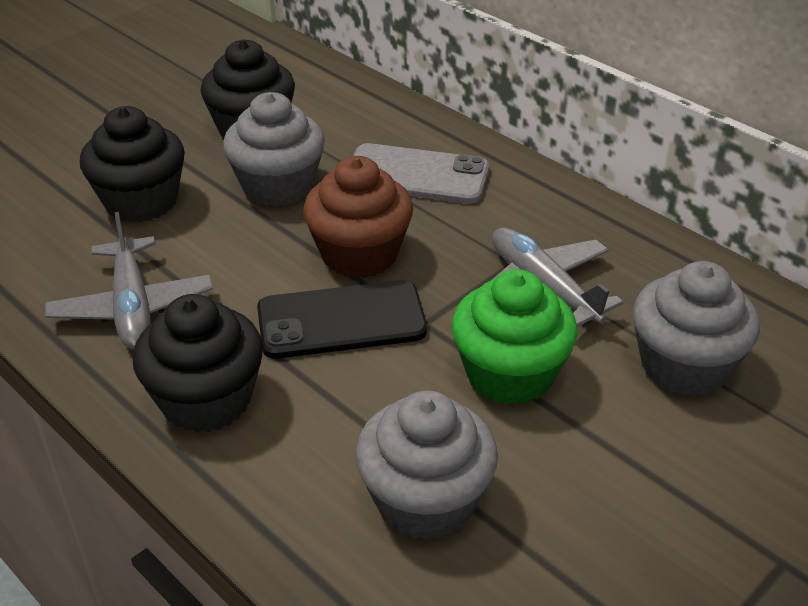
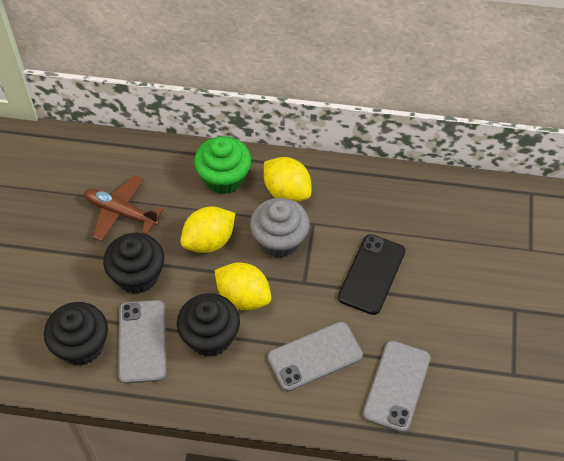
brown cupcake: [303,156,413,278] = 1 -> none = 0
brown plane: none = 0 -> [84,175,164,241] = 1
grey cupcake: [223,92,325,207] [355,391,498,540] [633,261,760,396] = 3 -> [250,198,310,258] = 1
grey phone: [353,143,489,204] = 1 -> [119,300,166,384] [267,322,363,392] [363,341,431,433] = 3
grey plane: [45,212,213,349] [492,227,624,327] = 2 -> none = 0
yellow lemon: none = 0 -> [180,206,235,253] [214,263,271,310] [264,157,312,202] = 3

